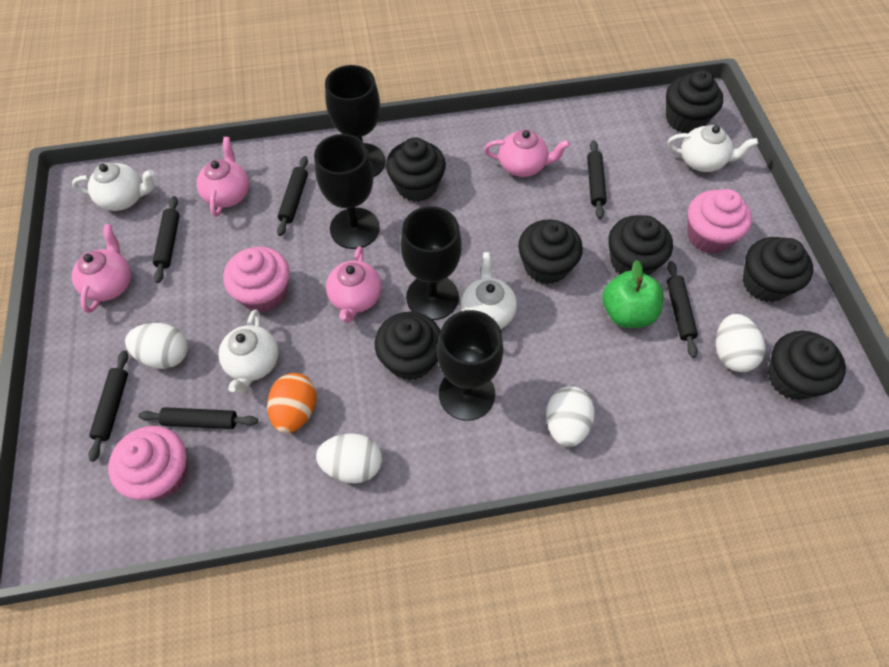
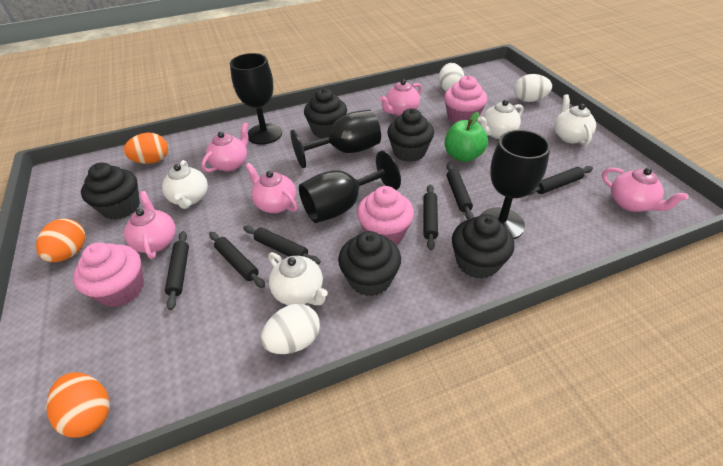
black cupcake: [375,312,441,381] [386,137,446,202] [518,219,583,284] [608,215,673,275] [666,70,723,133] [743,237,813,302] [768,331,846,400] = 7 -> [81,162,140,220] [304,88,347,139] [338,231,401,296] [387,108,434,162] [452,214,515,279] = 5
orange egg: [267,373,317,433] = 1 -> [36,218,85,262] [46,372,110,438] [123,133,168,164] = 3
pink teapot: [72,224,131,313] [197,137,249,217] [326,246,382,323] [484,130,570,177] = 4 -> [124,191,176,259] [201,122,249,173] [245,163,298,213] [380,79,422,116] [602,168,688,212] = 5
white egg: [125,323,188,369] [316,433,382,483] [546,386,595,447] [716,314,765,372] = 4 -> [261,304,320,354] [438,63,464,91] [514,74,552,102] = 3

